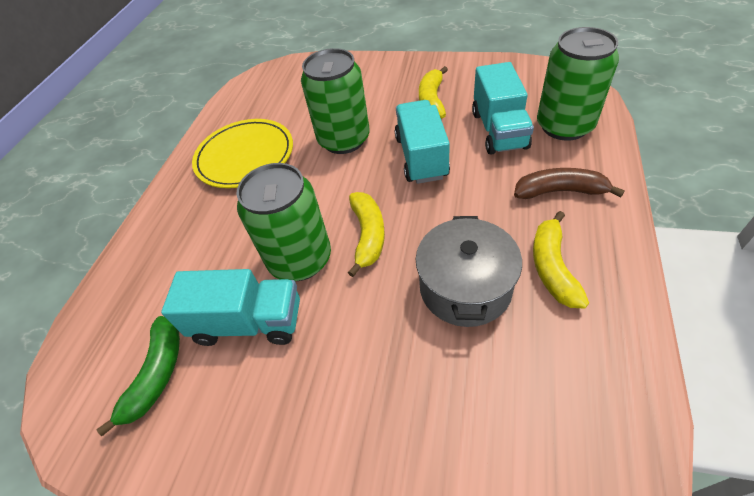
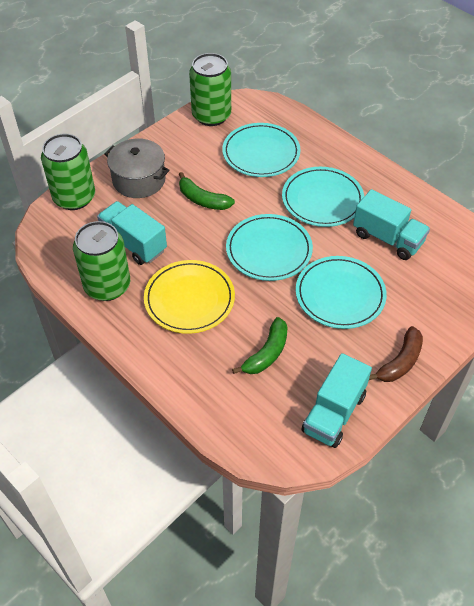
green banana: [96,316,180,436] = 1 -> [179,172,235,210] [232,317,288,374] = 2
turquoise plate: none = 0 -> [222,123,301,177] [226,214,313,281] [282,167,364,227] [296,256,387,329] = 4
yellow banana: [348,192,385,277] [419,66,448,119] [533,211,589,309] = 3 -> none = 0

